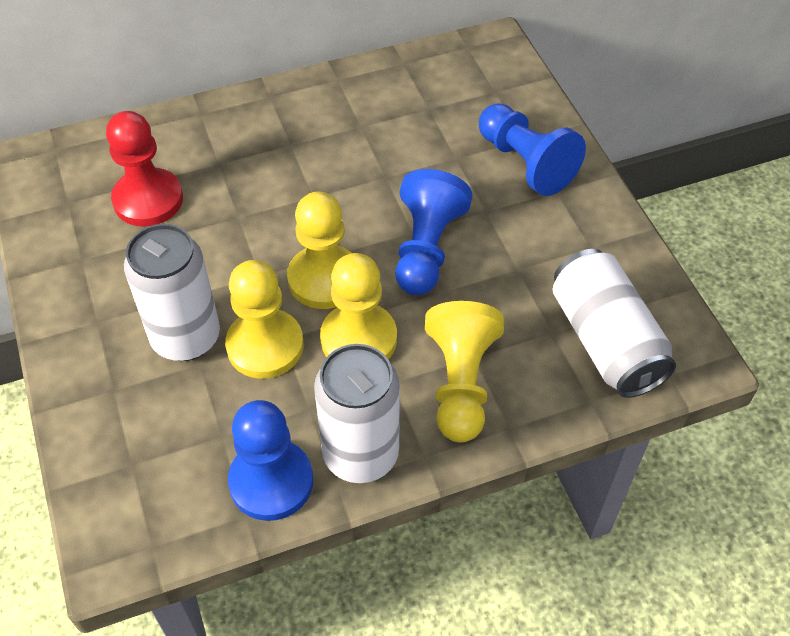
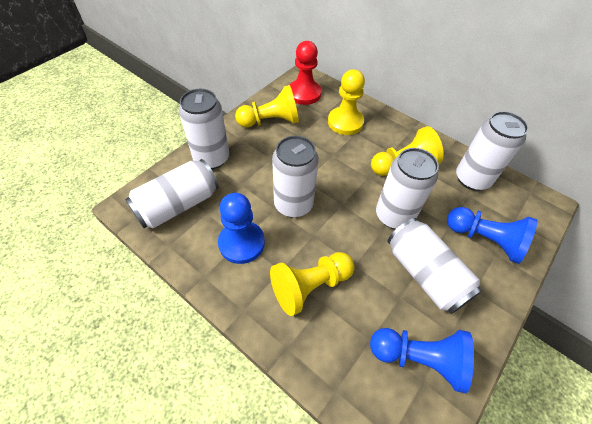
white can: [124,224,220,361] [314,344,400,483] [552,249,676,398] = 3 -> [125,159,219,228] [179,89,229,169] [272,136,319,218] [376,148,439,229] [387,218,482,314] [456,111,529,191] = 6

